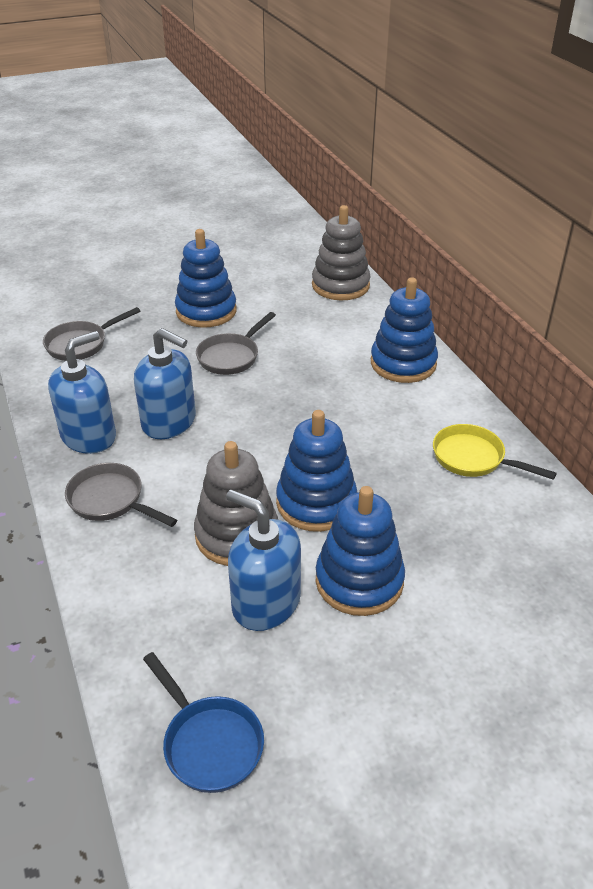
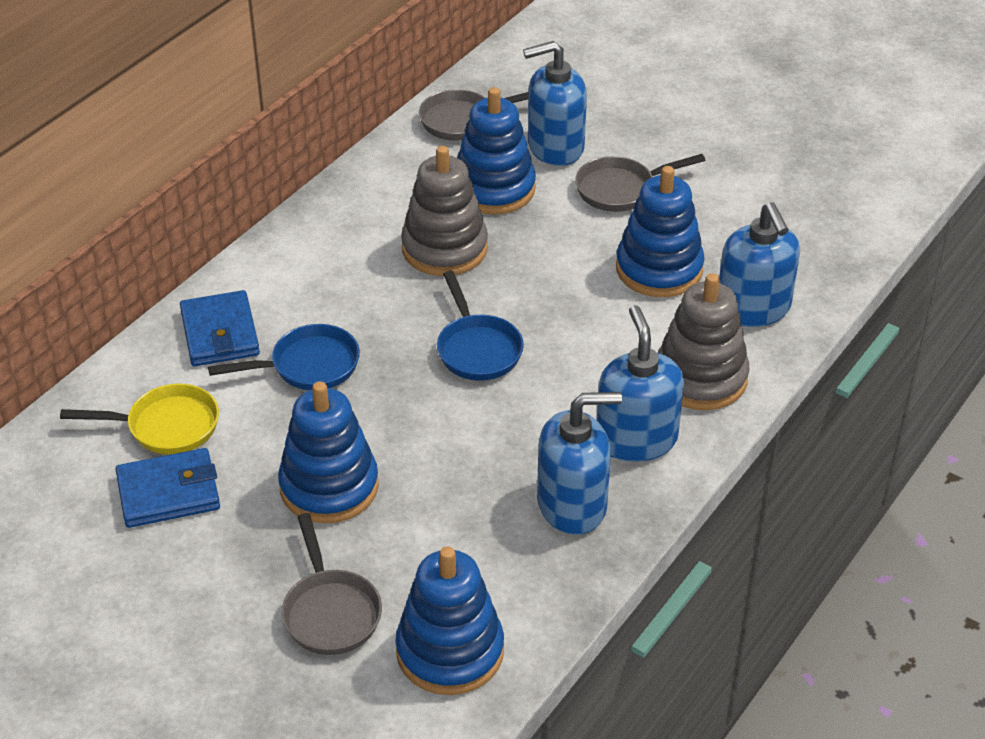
blue pan: [143,652,264,793] = 1 -> [208,324,360,390] [437,271,524,381] = 2
blue soap dispenser: [48,331,116,454] [134,328,196,439] [226,490,301,631] = 3 -> [523,41,587,166] [537,392,622,535] [597,305,684,462] [719,202,800,327] = 4
blue wallet: none = 0 -> [116,448,220,528] [180,290,260,366] = 2

